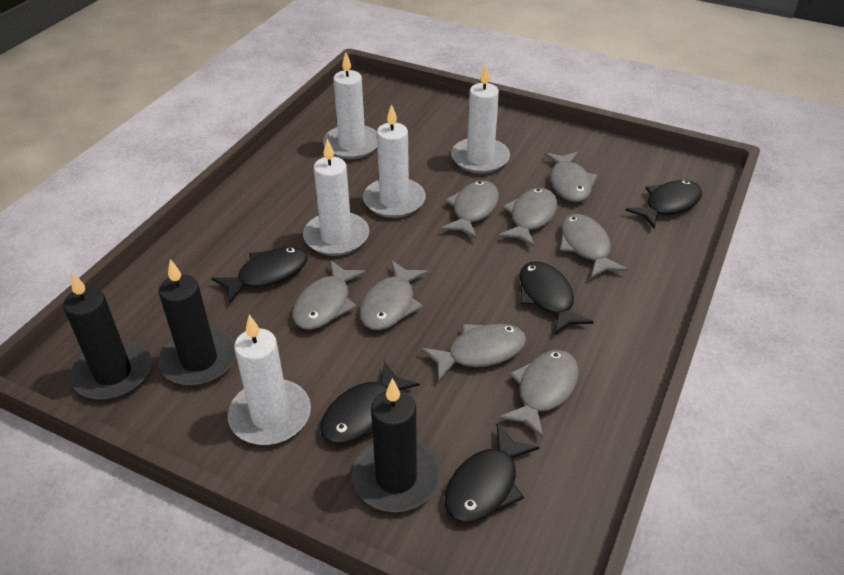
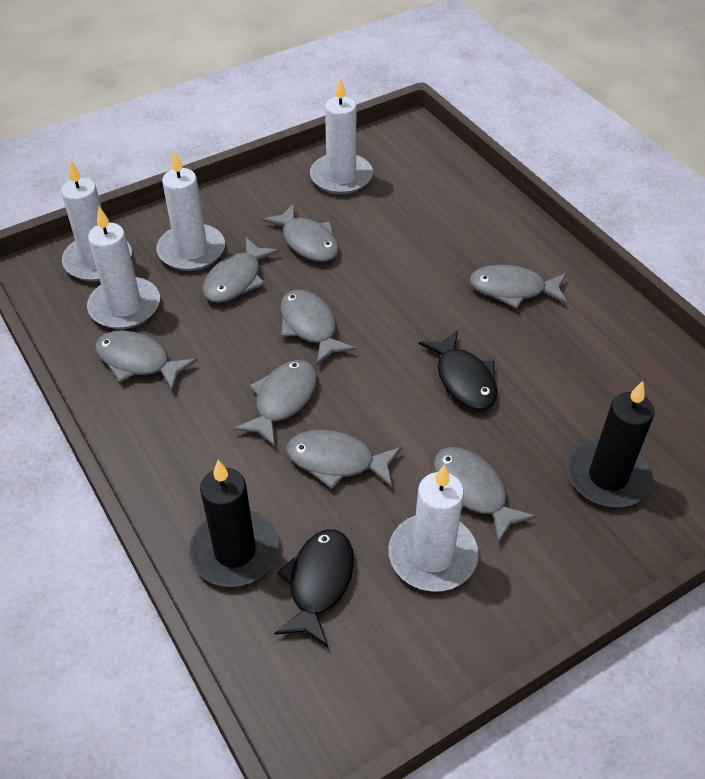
black candle: [63,272,152,400] [158,259,236,386] [352,378,440,512] = 3 -> [189,460,279,587] [567,381,655,507] = 2
black fish: [212,247,308,303] [320,362,420,444] [445,424,540,523] [519,261,594,334] [625,180,702,229] = 5 -> [274,530,354,647] [419,330,497,410] = 2

